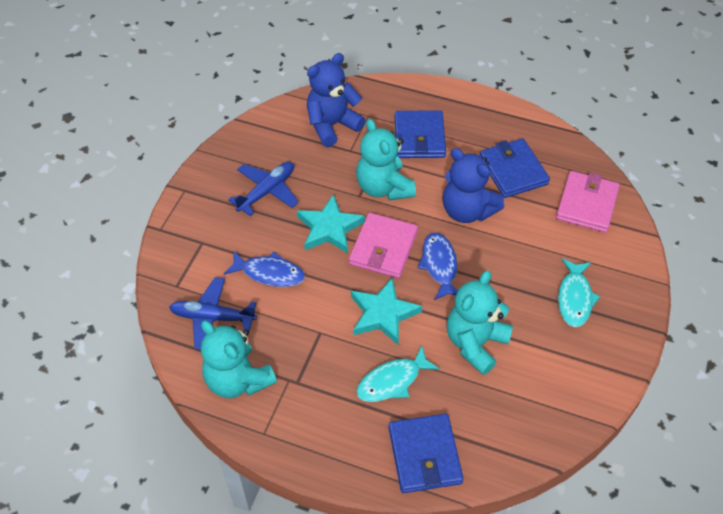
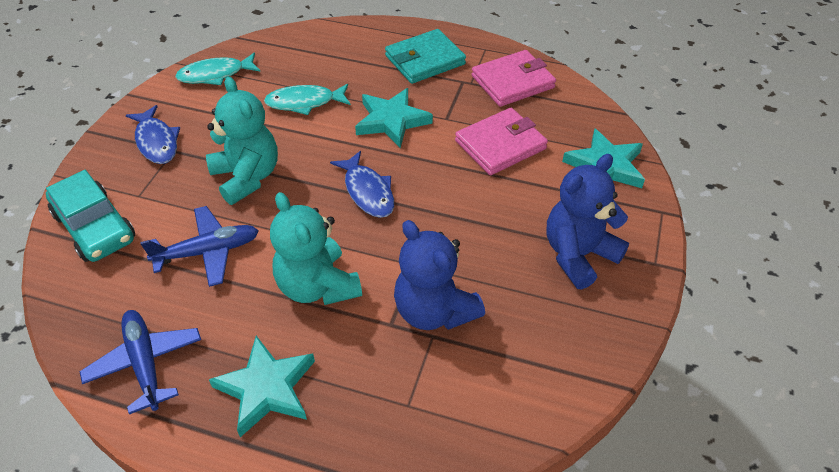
blue wallet: [389,414,464,493] [395,110,446,158] [479,139,550,198] = 3 -> none = 0
turquoise car: none = 0 -> [46,170,135,262] = 1
turquoise star: [297,194,365,254] [351,277,422,345] = 2 -> [209,336,315,437] [355,88,433,148] [562,129,645,188] = 3
turquoise teddy bear: [201,320,277,398] [356,119,416,200] [447,270,513,375] = 3 -> [206,77,278,205] [270,192,362,305] = 2
turquoise wallet: none = 0 -> [385,29,466,84] = 1

